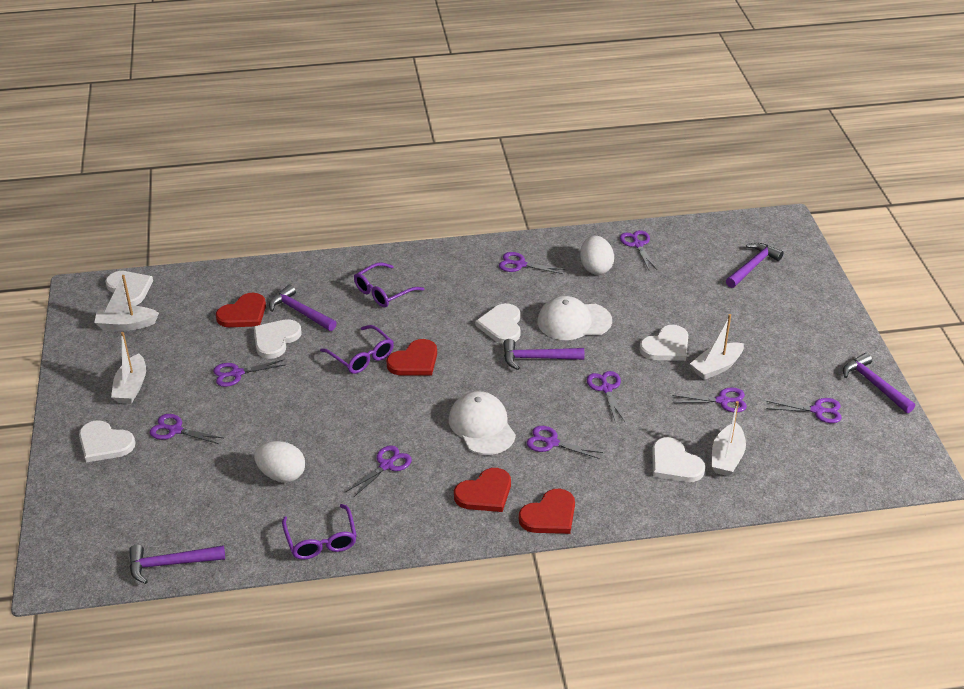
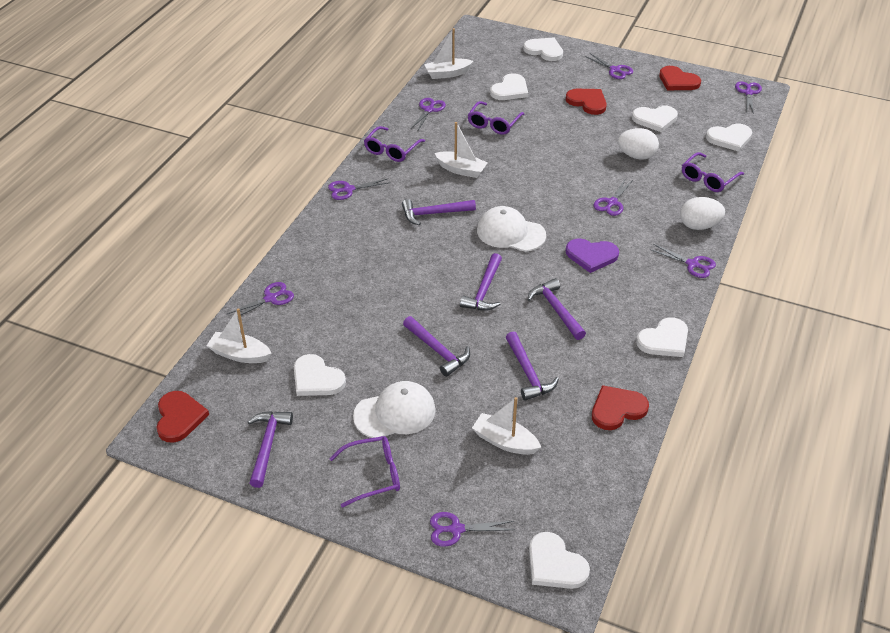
purple glasses: [282,504,357,560] [320,325,394,374] [354,262,424,308] = 3 -> [329,436,400,507] [364,126,425,162] [468,101,524,135] [682,152,744,192] = 4
purple hammer: [129,545,225,584] [269,284,337,331] [503,339,584,370] [726,243,783,288] [843,353,915,413] = 5 -> [248,411,293,488] [402,199,476,225] [403,316,470,377] [460,253,502,311] [506,331,559,401] [528,278,586,340] = 6
purple heart: none = 0 -> [566,238,619,273] = 1
purple scissors: [150,414,223,444] [213,360,285,387] [346,445,412,498] [499,252,565,274] [527,426,603,459] [587,371,625,423] [620,230,657,270] [672,387,747,412] [767,398,842,423] = 9 -> [227,282,294,315] [328,179,391,200] [411,98,446,130] [430,512,514,547] [585,53,633,79] [594,178,633,216] [649,244,716,278] [735,81,762,114] = 8
white heart: [79,420,135,463] [105,271,153,306] [254,319,301,359] [475,303,521,344] [639,325,688,361] [652,437,705,482] = 6 -> [294,354,346,396] [490,73,528,100] [523,38,563,61] [529,532,590,589] [632,105,678,132] [636,317,688,357] [706,124,752,152] = 7

